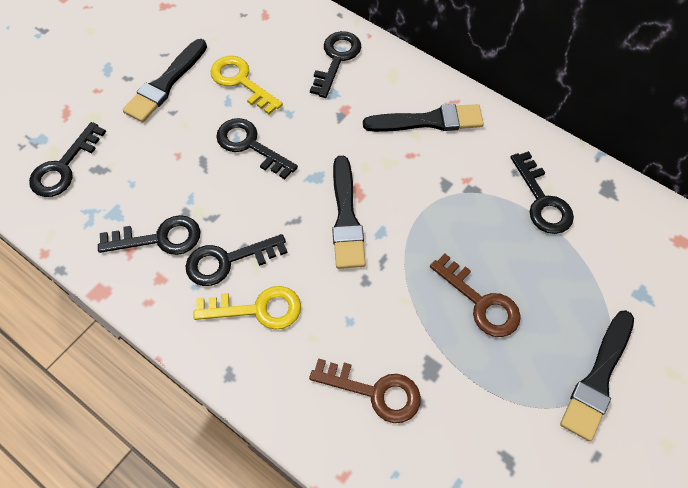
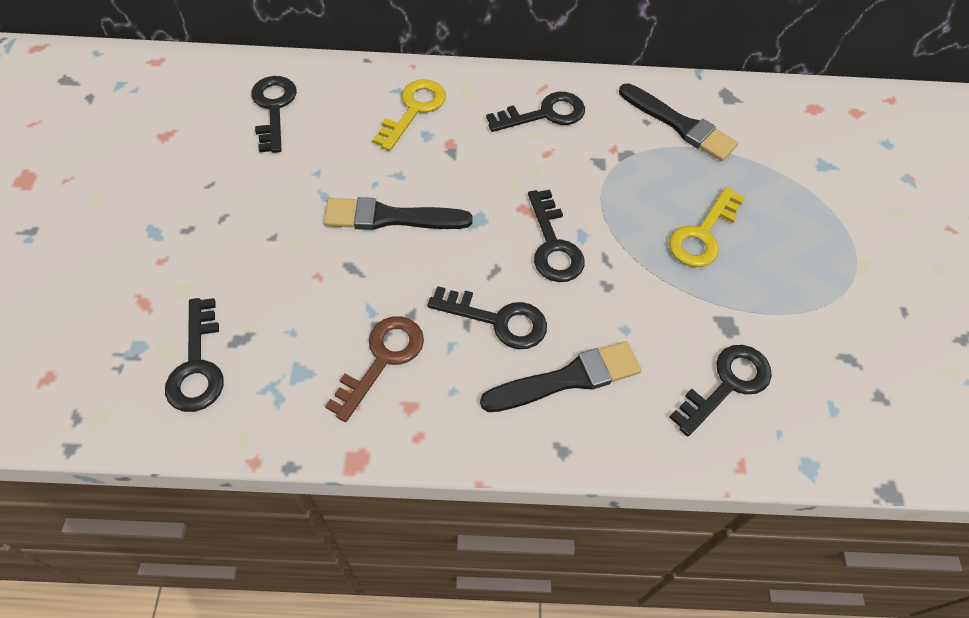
black brush: [122,39,207,122] [332,156,366,269] [363,104,484,132] [560,310,634,441] = 4 -> [324,197,473,230] [480,341,641,412] [619,83,738,161] = 3
brown key: [309,358,421,423] [430,254,521,337] = 2 -> [325,316,424,422] = 1

